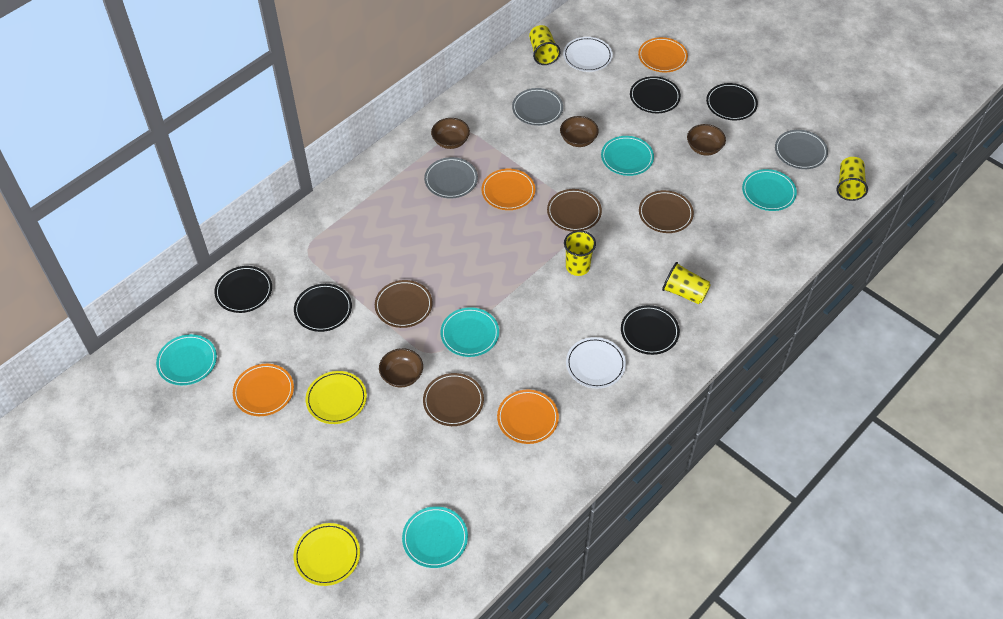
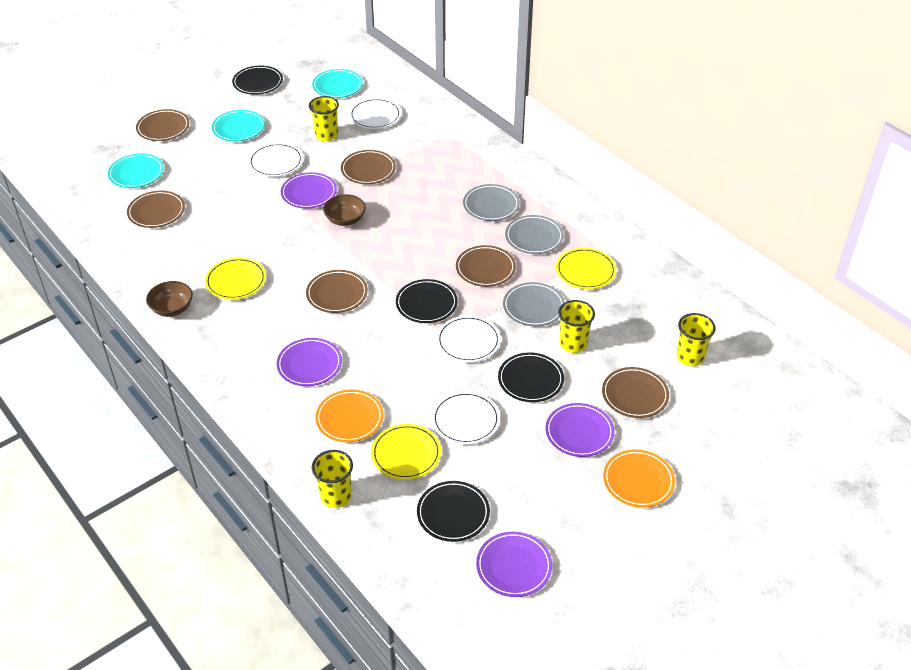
black plate: [214,266,272,313] [294,284,352,332] [621,305,680,355] [630,76,681,113] [706,83,758,120] = 5 -> [232,65,283,95] [396,279,458,323] [417,481,490,542] [498,352,564,402] = 4
brown bowl: [379,348,423,387] [431,118,470,149] [560,116,598,147] [687,124,726,156] = 4 -> [146,281,193,317] [323,194,366,226] = 2
brown plate: [375,280,433,328] [423,373,484,426] [547,189,602,232] [639,190,694,233] = 4 -> [127,191,185,228] [136,109,189,141] [306,270,368,313] [341,150,396,184] [456,245,516,287] [602,367,669,418] = 6
orange plate: [233,364,294,416] [482,169,535,210] [497,390,559,444] [638,37,688,72] = 4 -> [315,389,384,442] [603,449,675,508] = 2
purple plate: none = 0 -> [277,338,342,386] [281,172,337,208] [476,531,552,597] [545,403,615,457] = 4
turquoise plate: [156,334,217,385] [402,506,468,568] [441,307,499,357] [601,136,654,176] [742,169,797,211] = 5 -> [108,153,164,188] [212,110,265,142] [312,69,363,98] = 3
white plate: [563,37,613,72] [566,337,626,388] = 2 -> [248,143,303,177] [349,98,401,129] [432,391,500,444] [437,316,501,362] = 4
yellow plate: [294,523,360,586] [306,371,367,424] = 2 -> [205,257,266,300] [371,424,441,480] [556,248,616,289] = 3

